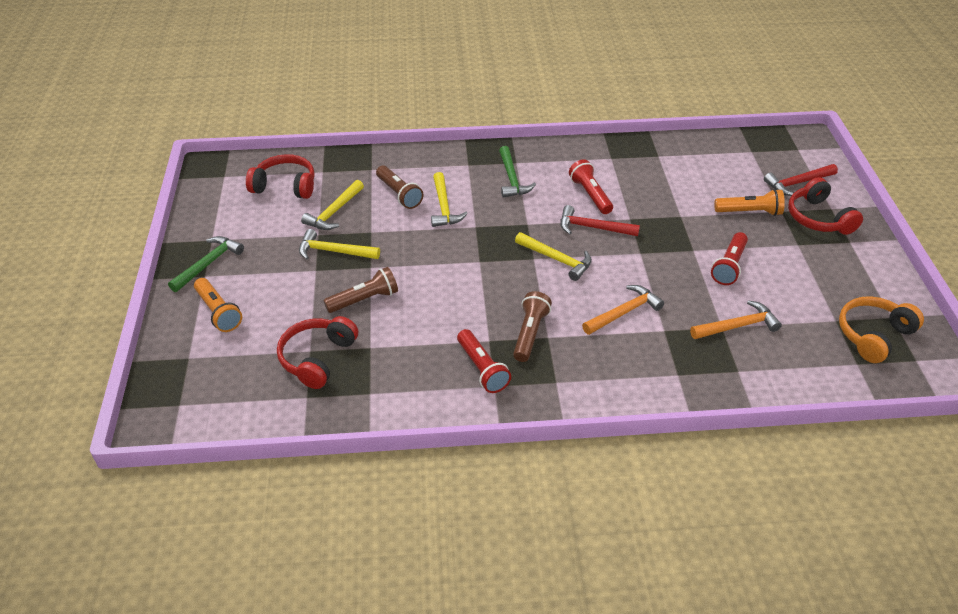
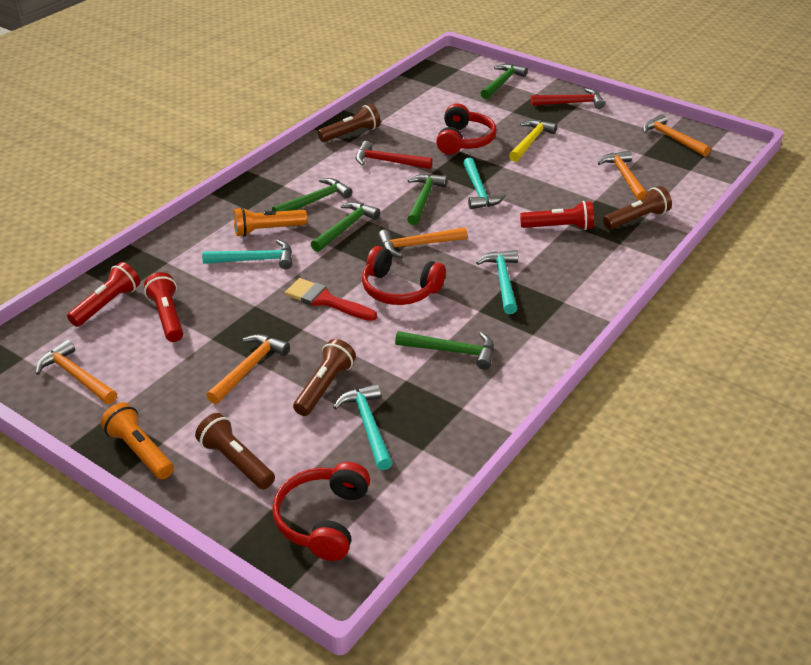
brown flashlight: [323,267,398,313] [376,165,423,209] [513,291,552,362] = 3 -> [195,413,275,489] [293,339,356,416] [318,104,381,142] [603,186,672,230] = 4
green hammer: [168,236,244,292] [499,146,536,198] = 2 -> [272,178,352,212] [311,202,380,252] [395,331,494,370] [407,174,447,225] [480,64,528,99] = 5
orange hammer: [582,285,664,335] [690,300,782,339] = 2 -> [35,340,117,404] [206,334,290,404] [378,227,467,258] [598,150,647,200] [642,114,711,157] = 5
orange headphones: [839,296,924,363] = 1 -> none = 0
red brush: none = 0 -> [285,278,377,321] = 1
turquoise hammer: none = 0 -> [202,239,292,269] [333,384,393,470] [463,158,506,209] [476,250,518,314] = 4
yellow hammer: [299,229,380,260] [301,180,364,230] [431,172,468,227] [515,232,592,281] = 4 -> [509,120,557,162] = 1

